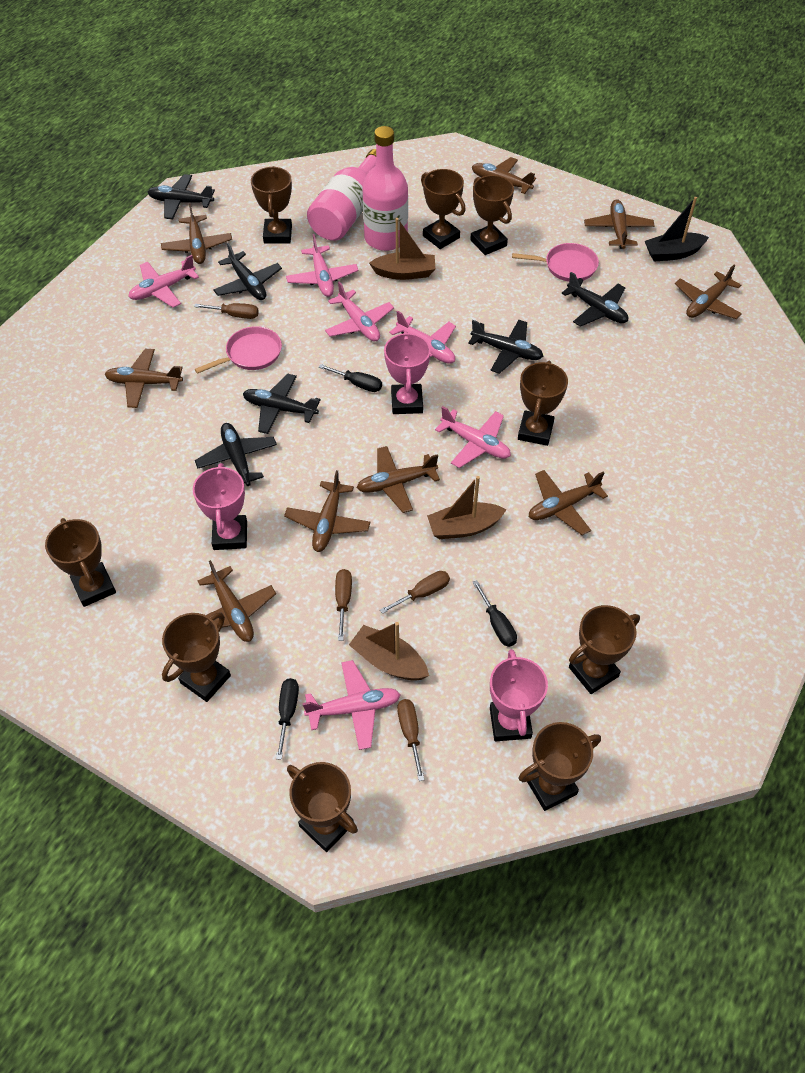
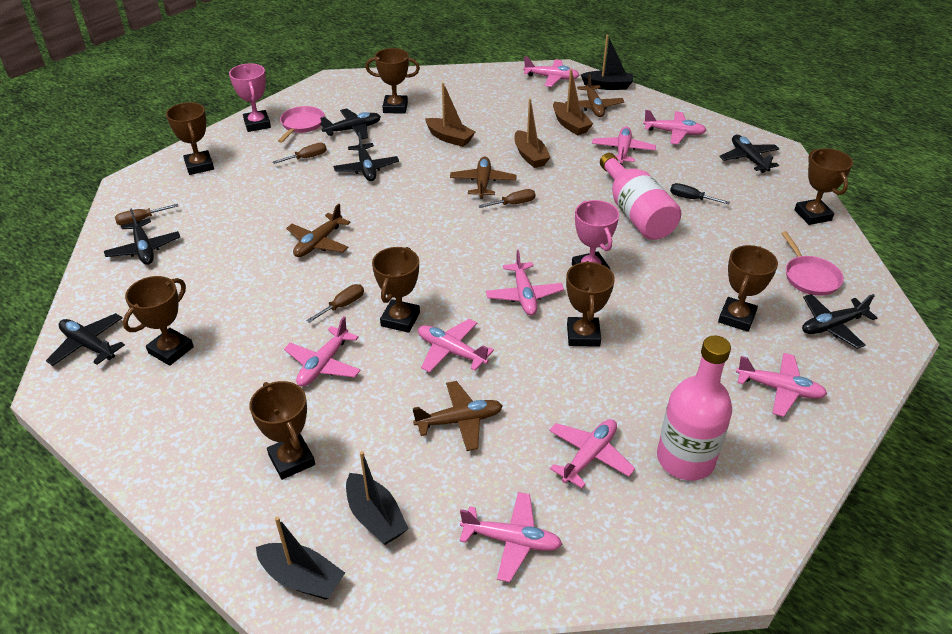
black boat: [645,197,709,262] = 1 -> [256,516,345,600] [346,451,409,545] [581,35,633,90] = 3
black screwdriver: [276,678,299,760] [319,364,382,392] [472,580,517,647] = 3 -> [670,183,730,204] = 1
brown plane: [104,349,183,408] [161,203,232,264] [198,560,276,642] [284,470,370,552] [357,446,440,513] [472,157,536,194] [529,470,608,535] [584,199,655,249] [675,265,742,319] = 9 -> [286,204,351,257] [413,381,503,451] [450,157,517,199] [565,74,625,117] = 4
brown trophy: [45,518,116,607] [162,612,231,702] [251,166,292,244] [287,762,358,852] [421,169,466,249] [470,175,514,255] [518,361,568,446] [518,722,601,811] [569,605,640,694] = 9 -> [123,276,194,366] [166,102,214,175] [249,381,315,480] [366,48,420,114] [372,247,420,333] [566,261,615,347] [718,245,778,332] [795,148,853,225] = 8
pink plane: [128,255,199,308] [286,234,359,297] [302,660,401,750] [325,281,394,341] [389,311,456,364] [435,406,511,468] = 6 -> [284,317,361,387] [418,319,494,373] [460,492,562,582] [486,250,564,315] [523,56,579,87] [549,419,635,488] [592,126,656,165] [643,110,706,144] [736,353,827,417] = 9
pink trophy: [193,463,247,550] [384,331,431,414] [490,649,548,741] = 3 -> [229,63,271,132] [572,200,619,269] = 2

